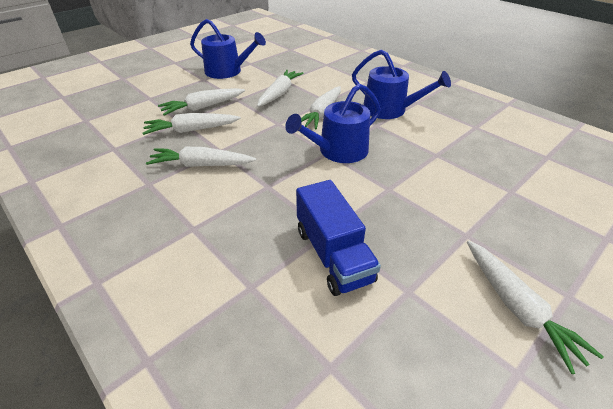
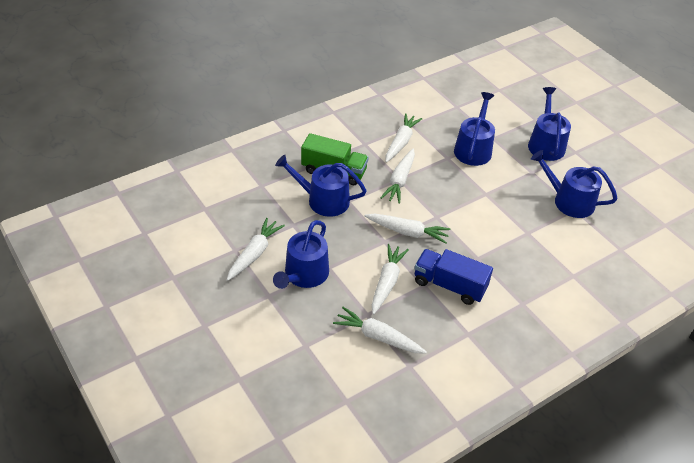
blue watering can: [190,19,266,79] [285,84,381,163] [352,49,451,119] = 3 -> [273,220,329,289] [275,155,367,217] [454,92,495,166] [528,87,571,161] [531,150,618,218] = 5
green truck: none = 0 -> [301,133,369,185] = 1

